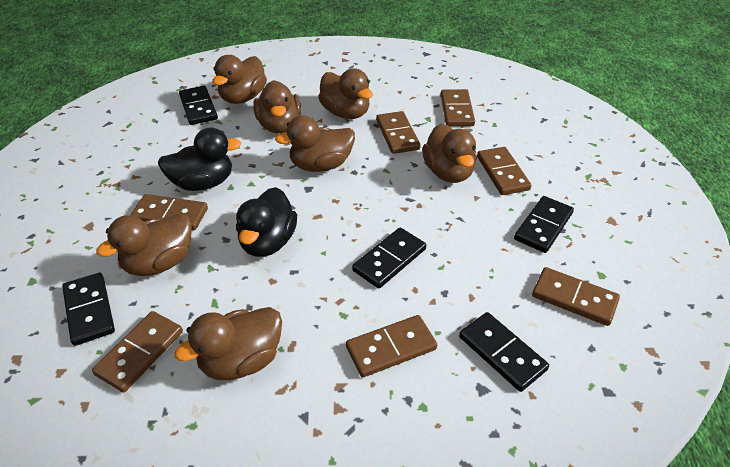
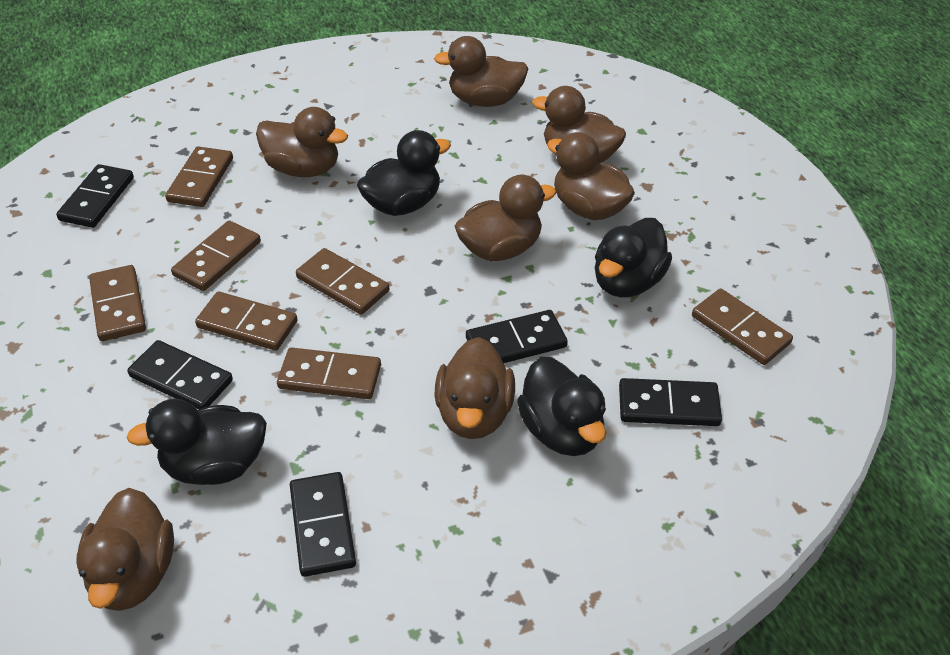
black duck: [158,127,241,191] [236,187,297,257] = 2 -> [127,399,267,485] [357,130,451,216] [517,357,606,456] [595,218,672,298] = 4

